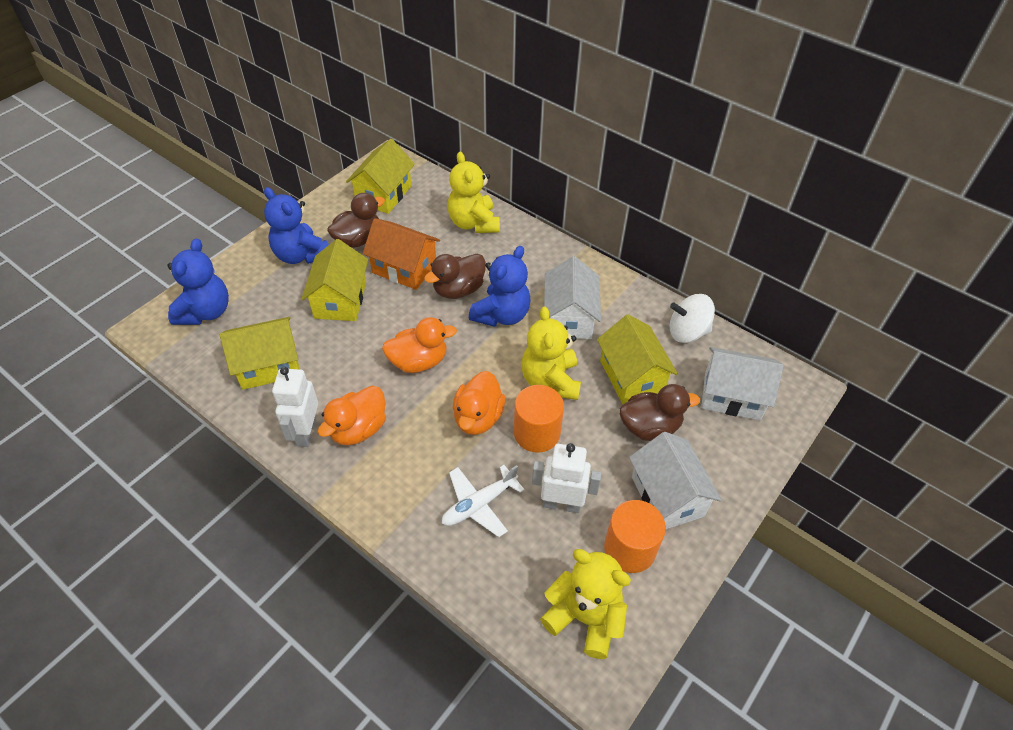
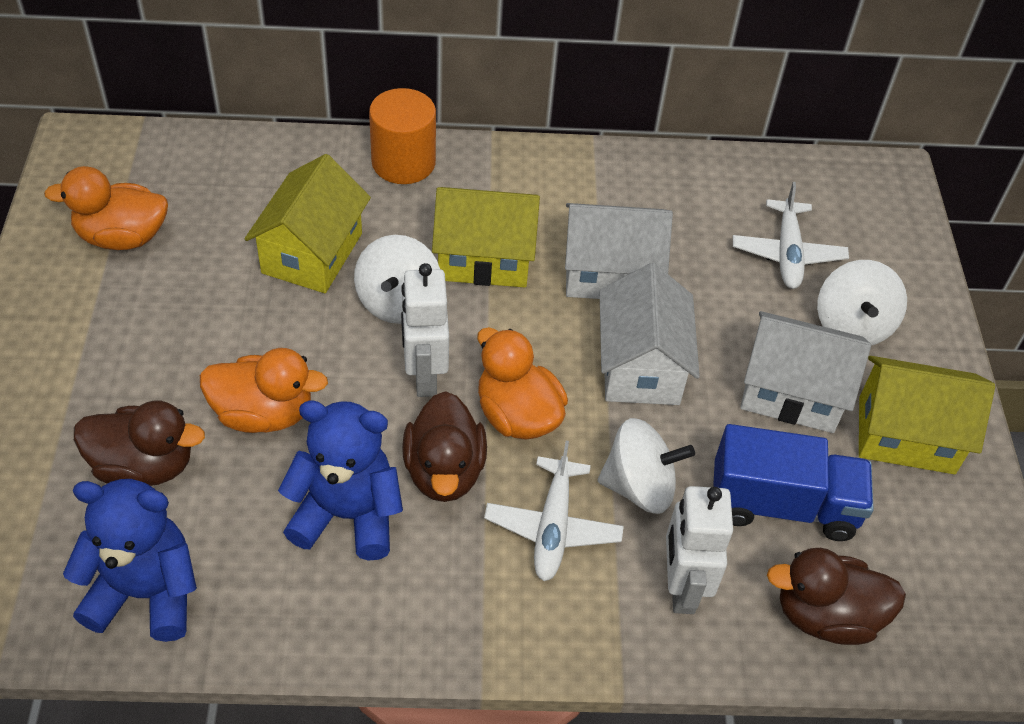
blue teddy bear: [167,239,229,325] [264,187,329,264] [469,246,531,327] = 3 -> [63,479,197,642] [278,401,403,561] = 2
blue truck: none = 0 -> [713,424,874,541] = 1
orange cylinder: [514,385,564,452] [604,500,666,573] = 2 -> [369,88,436,184] = 1
orange house: [363,218,440,290] = 1 -> none = 0
white plane: [442,465,524,537] = 1 -> [484,441,624,581] [733,182,849,289] = 2
white spinning top: [670,294,715,343] = 1 -> [354,235,440,324] [598,418,695,514] [817,260,907,346] = 3
yellow house: [220,317,300,390] [301,239,368,321] [346,139,415,214] [597,315,678,404] = 4 -> [245,154,371,293] [432,187,540,287] [859,356,995,474] = 3
yellow teddy bear: [447,152,500,233] [521,306,581,400] [540,549,631,659] = 3 -> none = 0

